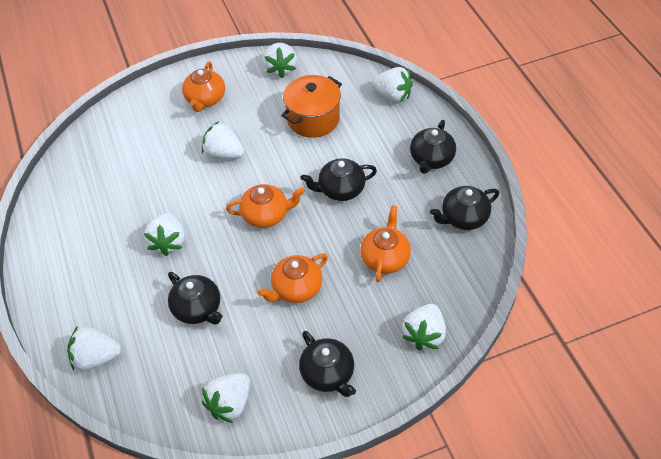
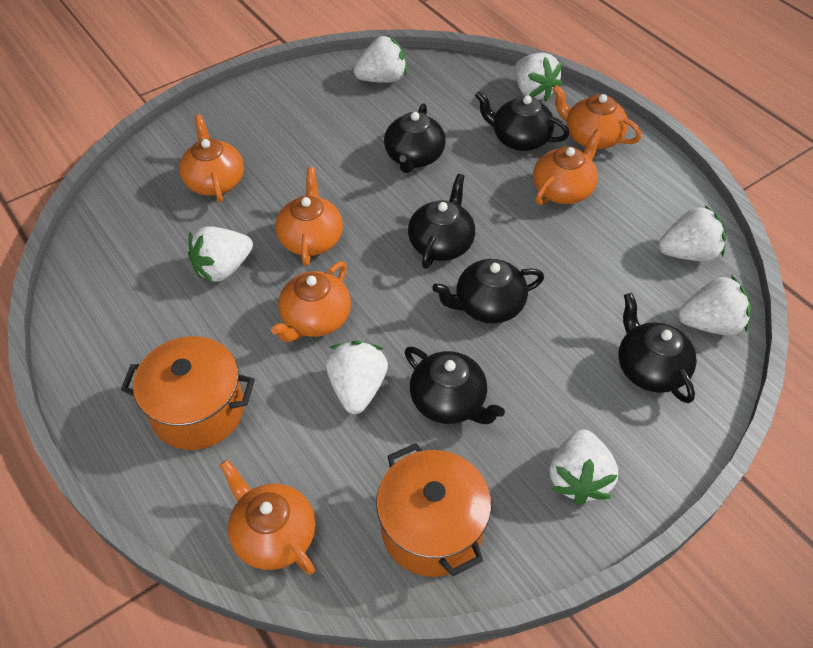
black teapot: [168,272,223,324] [299,331,356,397] [301,158,377,201] [410,120,456,174] [430,186,499,230] = 5 -> [384,103,446,173] [405,347,505,424] [408,174,475,269] [432,259,544,324] [475,91,569,151] [619,293,697,403] = 6
orange pot: [281,75,342,138] = 1 -> [121,336,255,450] [376,443,491,577] = 2
orange teapot: [182,61,225,112] [226,184,305,228] [257,253,328,303] [360,205,411,282] = 4 -> [179,115,244,202] [220,460,316,575] [271,261,351,342] [275,167,343,266] [533,129,602,205] [552,85,641,149] = 6

